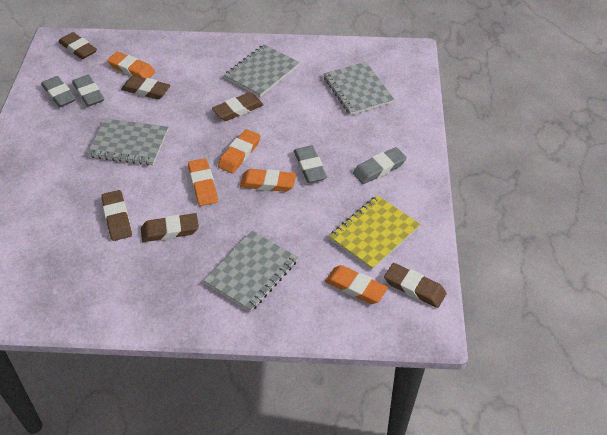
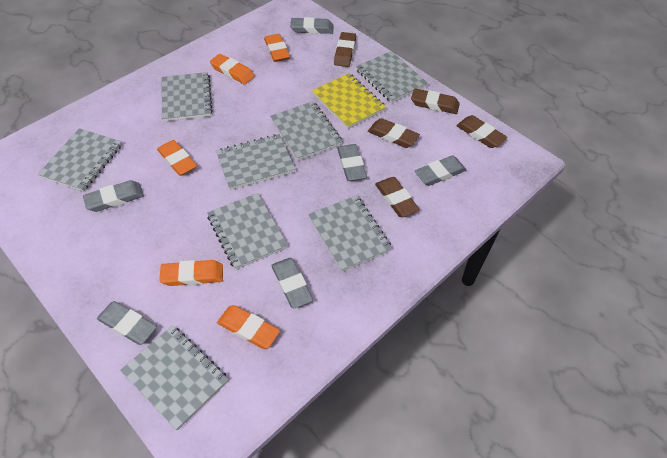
brown eraser: [59,32,97,59] [101,190,132,241] [121,75,170,99] [141,213,199,242] [212,92,263,121] [384,263,446,308] = 6 -> [334,32,356,67] [368,118,420,148] [375,177,420,217] [411,88,460,114] [456,115,508,148] = 5
grey eraser: [41,76,76,107] [72,75,104,107] [294,146,327,183] [353,147,407,184] = 4 -> [83,180,144,212] [97,301,157,345] [271,258,313,308] [290,17,333,34] [337,144,367,181] [415,155,466,186] = 6
grey notebook: [87,118,168,166] [204,231,298,312] [224,45,300,97] [324,62,394,115] = 4 -> [38,128,122,192] [120,325,229,431] [162,72,213,122] [207,193,288,270] [216,134,295,190] [270,101,342,161] [308,195,392,272] [356,51,428,103] = 8

